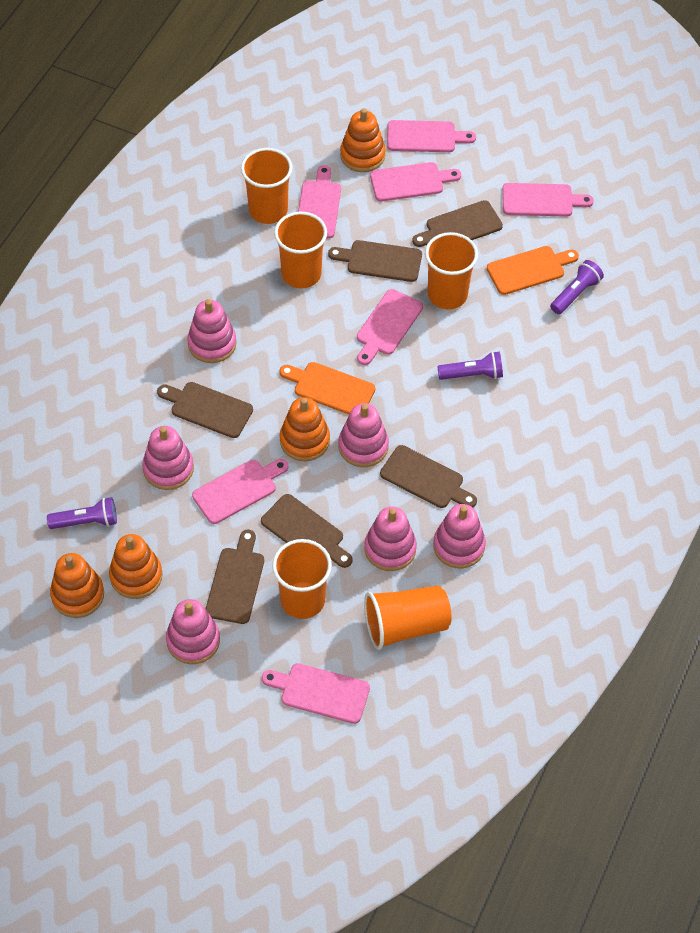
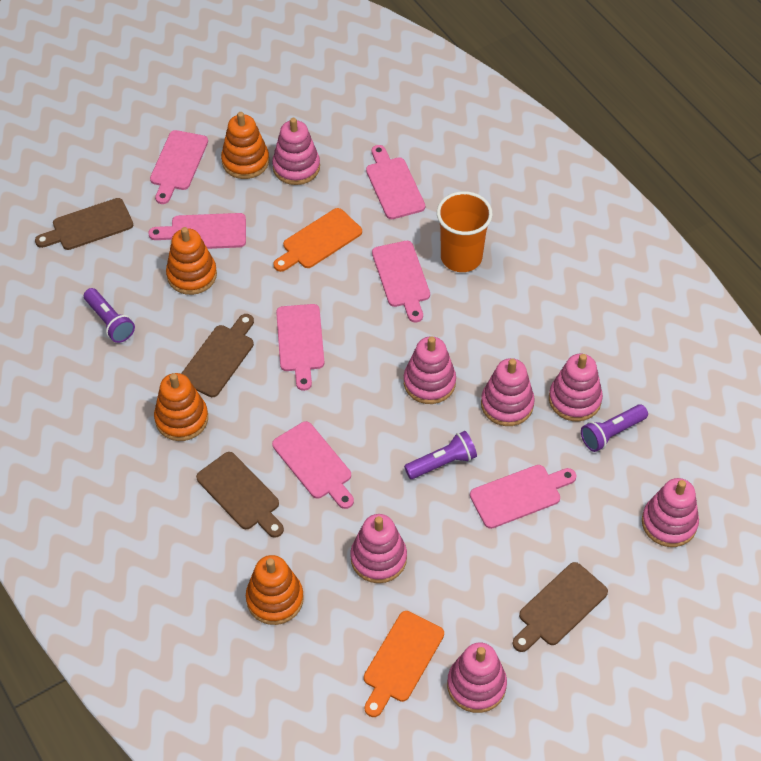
brown cutting board: [157,382,253,438] [206,530,264,624] [261,494,353,568] [328,240,422,282] [380,445,477,508] [412,200,503,247] = 6 -> [35,198,133,250] [181,314,254,397] [196,452,284,538] [513,562,608,652] = 4
orange cup: [241,148,292,224] [272,539,332,619] [274,212,327,288] [364,585,452,650] [425,232,478,309] = 5 -> [437,191,493,272] = 1
pink stacking toy: [142,426,194,490] [166,599,220,664] [187,299,236,363] [338,403,389,467] [364,507,417,571] [433,504,486,568] = 6 -> [272,118,320,185] [351,514,407,583] [404,336,456,404] [447,642,507,713] [481,358,535,426] [549,354,603,422] [642,478,699,547] = 7

